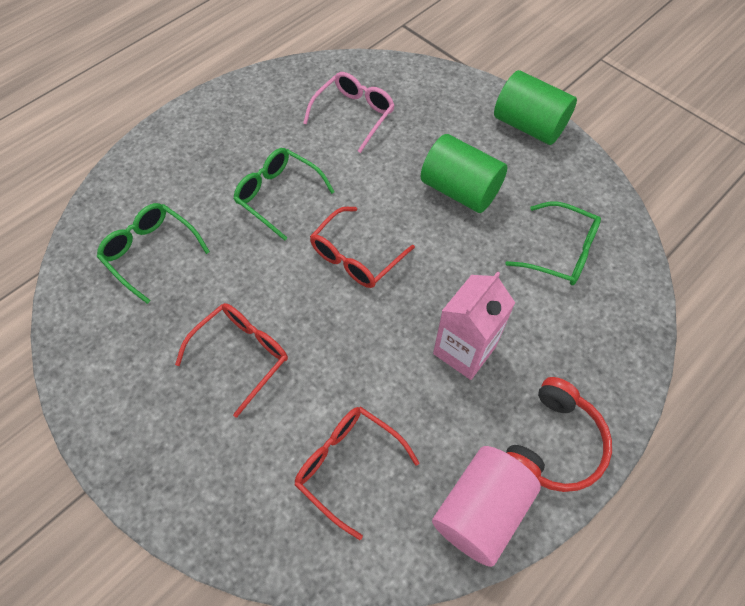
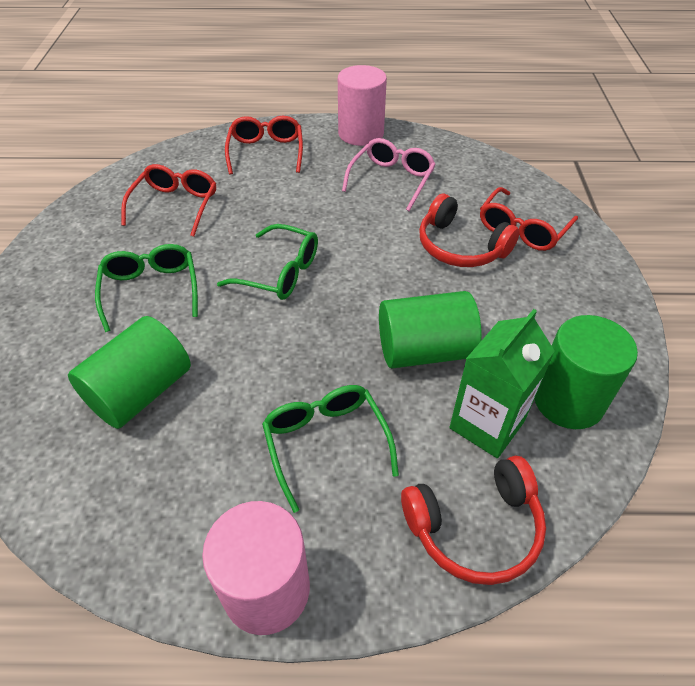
green carton: none = 0 -> [450,309,555,458] = 1
green cylinder: [421,134,508,213] [494,70,577,145] = 2 -> [68,316,191,429] [379,291,482,368] [535,315,638,429] = 3
pink carton: [433,271,515,380] = 1 -> none = 0
pink cylinder: [432,446,541,567] = 1 -> [202,501,310,635] [338,65,387,146] = 2
red headphones: [506,377,612,492] = 1 -> [401,456,546,585] [419,194,520,267] = 2

